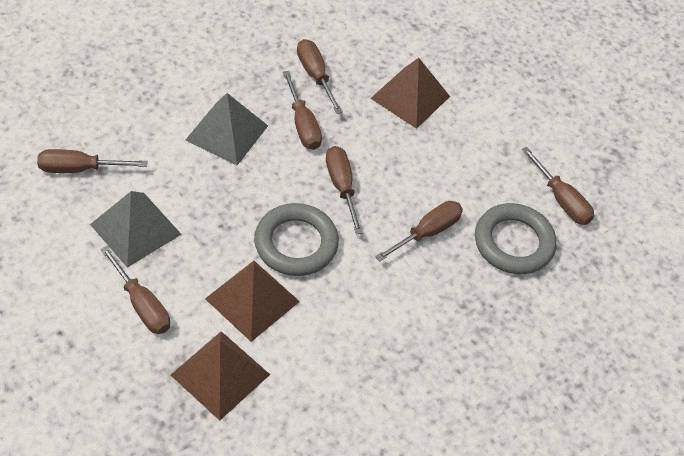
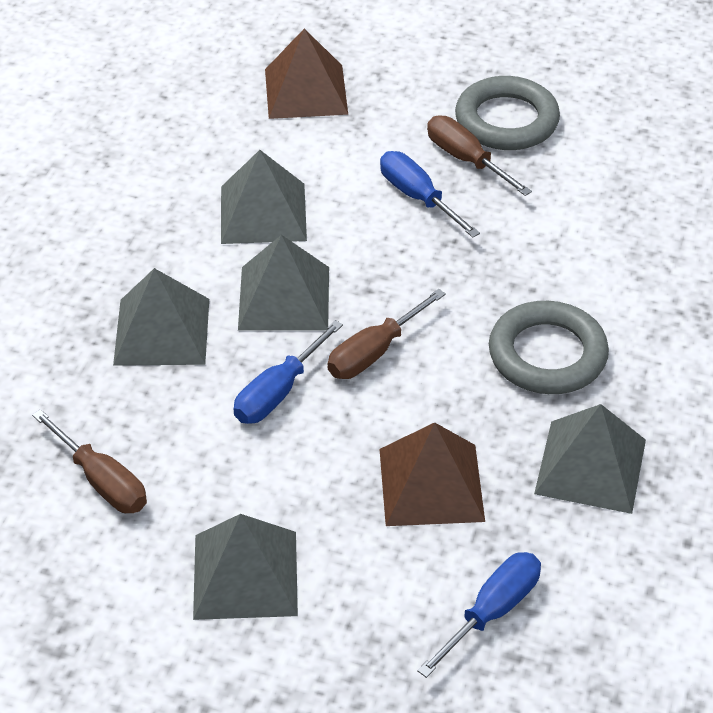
blue screwdriver: none = 0 -> [234,320,343,424] [380,151,480,237] [417,552,541,678] = 3
brown pyramid: [171,331,270,421] [205,261,300,342] [370,58,450,129] = 3 -> [265,29,348,119] [379,422,485,526] = 2
brown screwdriver: [37,149,147,173] [100,246,170,334] [283,71,322,150] [297,39,343,114] [326,146,363,235] [375,201,463,262] [522,147,594,225] = 7 -> [32,409,147,513] [328,289,446,379] [427,116,532,196] = 3
grey pyramid: [90,191,182,268] [185,93,268,165] = 2 -> [113,268,209,366] [193,514,298,620] [221,150,307,244] [238,235,329,331] [534,404,646,514] = 5

